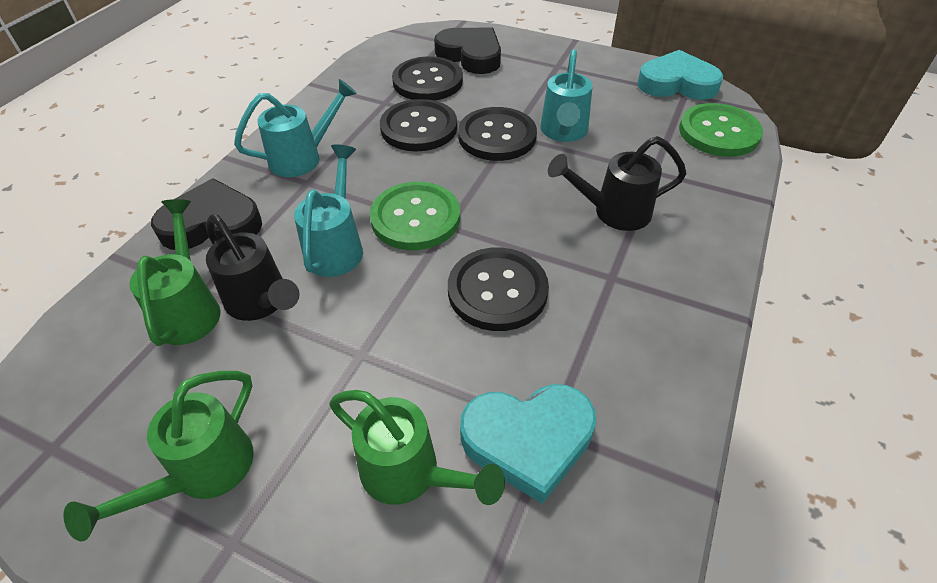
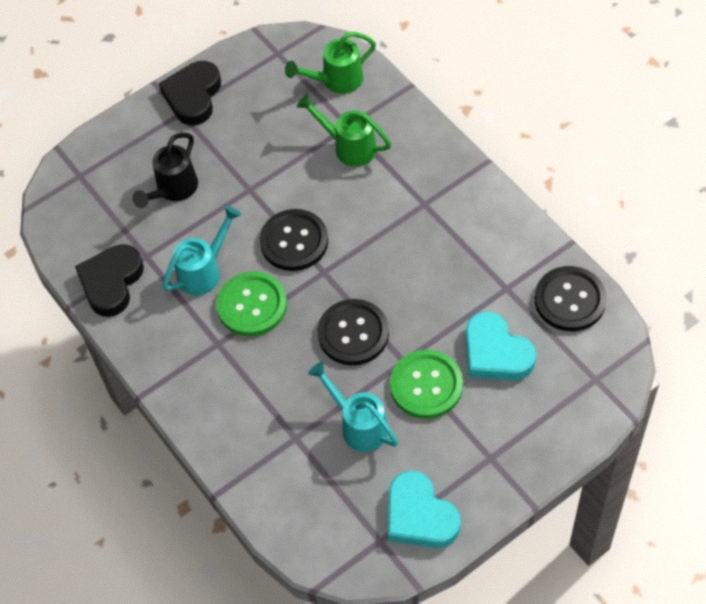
black button: [380,99,457,152] [392,56,463,101] [448,247,549,331] [458,107,537,161] = 4 -> [259,209,328,271] [318,299,389,365] [535,266,607,331] = 3
black watering can: [206,215,299,321] [548,136,687,231] = 2 -> [132,133,198,208] = 1
green watering can: [63,371,254,542] [129,199,221,346] [329,390,505,505] = 3 -> [285,32,376,94] [297,94,391,167] = 2
turquoise watering can: [234,79,357,177] [294,144,363,277] [540,49,593,142] = 3 -> [163,206,241,295] [308,362,398,452] = 2

